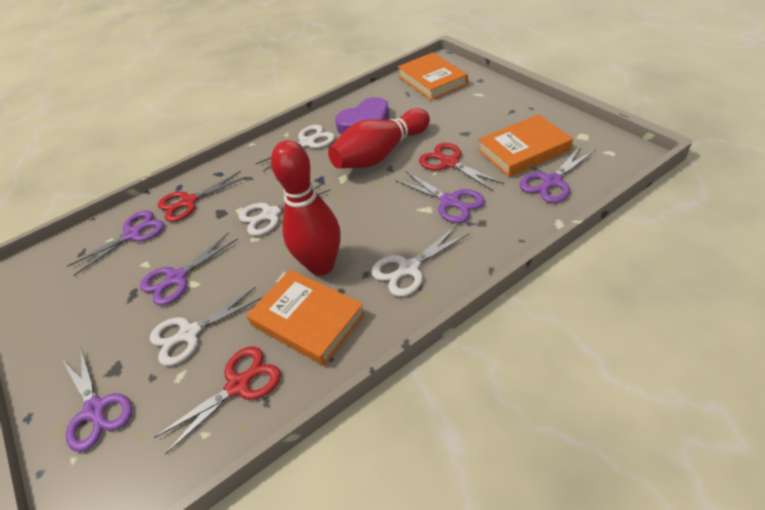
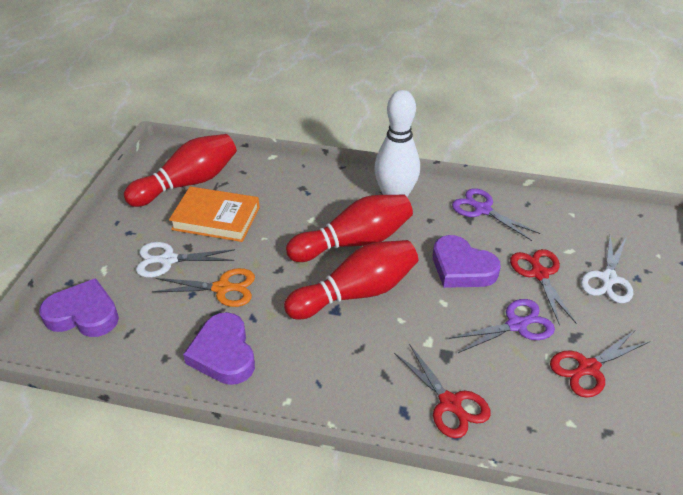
orange book: [247,269,365,366] [398,53,468,100] [478,114,573,177] = 3 -> [169,186,260,242] = 1
orange scissors: none = 0 -> [152,268,255,307] = 1
purple heart: [335,97,389,135] = 1 -> [39,278,119,337] [183,312,255,385] [433,235,501,288] = 3
purple scissors: [63,348,132,452] [67,210,164,276] [140,232,238,306] [395,171,485,223] [520,146,596,203] = 5 -> [449,299,555,353] [452,188,540,241] = 2
red bowling pin: [271,140,341,275] [328,108,430,169] = 2 -> [124,134,237,207] [284,240,418,319] [286,195,413,262] = 3
white bowling pin: none = 0 -> [374,90,420,197] = 1
white scissors: [150,287,263,366] [239,183,331,236] [256,125,335,171] [371,225,469,297] = 4 -> [136,242,235,277] [581,235,633,303] = 2

